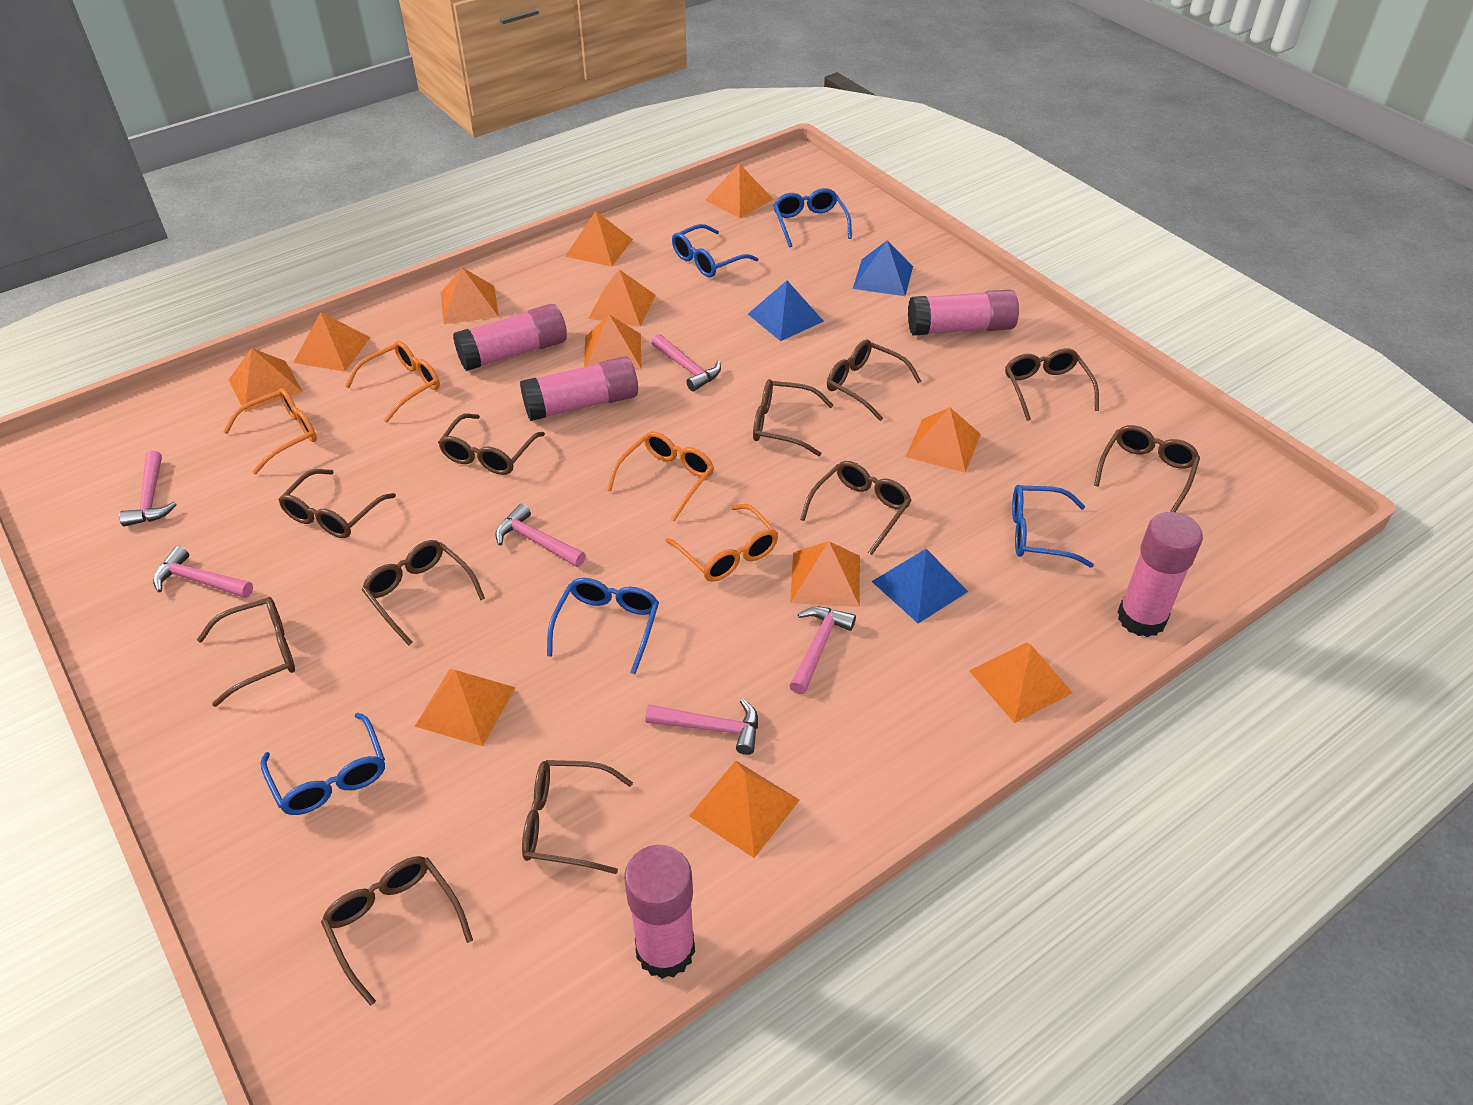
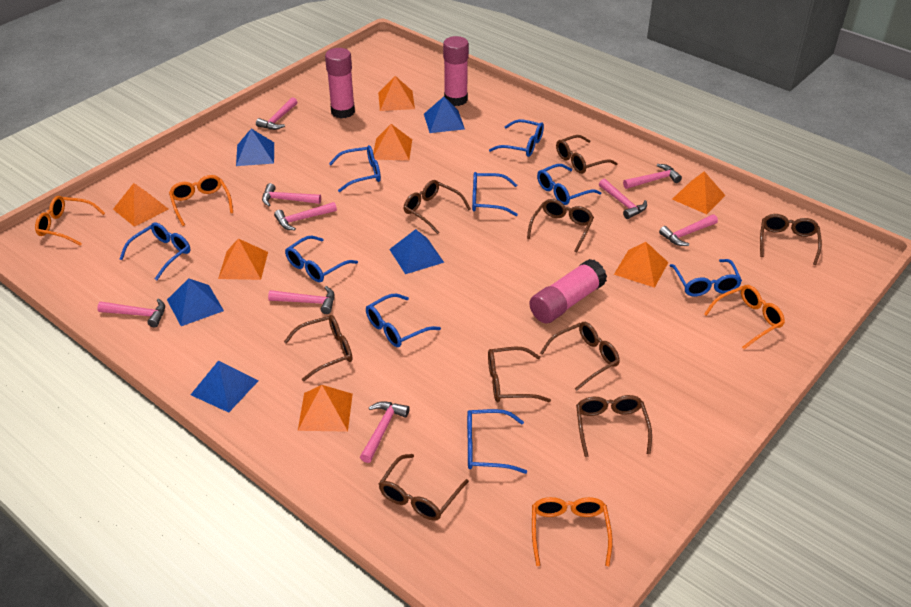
blue glasses: [261,713,385,815] [547,578,659,674] [672,224,758,277] [773,188,852,248] [1012,485,1094,568] = 5 -> [120,222,190,280] [285,236,358,282] [329,145,381,192] [366,294,441,347] [467,409,527,474] [472,172,518,216] [489,119,544,157] [537,164,601,205] [670,259,742,296] = 9
blue pyramid: [748,281,824,341] [853,241,913,296] [871,549,969,623] = 3 -> [167,278,224,326] [191,361,259,412] [236,129,274,166] [389,229,444,274] [424,97,465,133] = 5
brown glasses: [197,597,295,707] [279,469,396,538] [321,856,473,1006] [362,540,485,646] [438,414,545,475] [522,760,633,874] [753,379,833,456] [800,461,912,555] [827,339,921,421] [1005,348,1099,421] [1094,425,1200,512] = 11 -> [284,315,352,382] [379,454,469,521] [403,180,471,234] [488,347,551,402] [527,199,594,252] [540,322,620,391] [556,135,618,174] [576,395,652,457] [760,214,822,265] = 9
orange pyramid: [229,348,303,412] [293,312,371,372] [415,669,516,746] [441,268,499,324] [565,211,633,267] [584,314,641,369] [588,269,656,327] [689,761,800,858] [705,164,774,218] [790,541,860,607] [906,407,981,473] [969,643,1073,723] = 12 -> [113,183,168,227] [218,238,268,280] [298,385,353,432] [373,124,412,161] [378,76,415,111] [614,242,669,288] [672,171,726,214] = 7
pink glue stick: [453,304,567,371] [520,356,638,421] [624,845,695,979] [908,289,1019,336] [1118,512,1203,637] = 5 -> [325,48,355,119] [443,36,469,106] [529,259,607,323] = 3
pink hammer: [119,450,177,527] [153,546,253,598] [495,504,586,567] [645,699,758,755] [651,334,721,391] [789,607,856,694] = 6 -> [97,298,165,328] [256,97,297,130] [262,183,321,206] [268,286,335,314] [274,202,337,230] [360,401,410,463] [599,179,647,219] [623,164,682,189] [659,214,718,246] = 9

